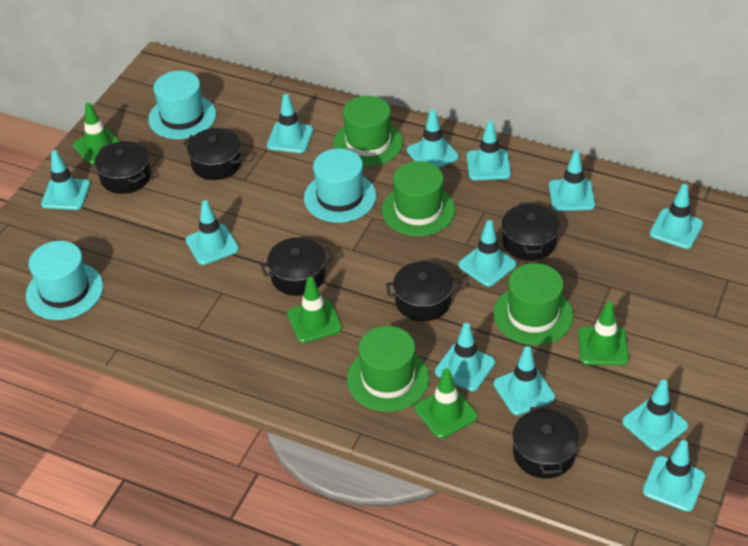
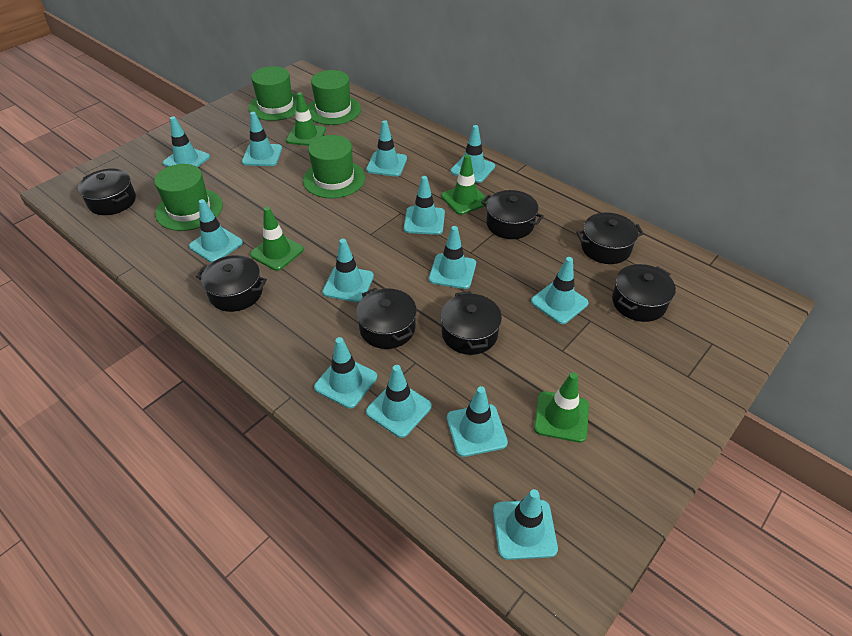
black pot: [95,141,151,194] [183,128,246,180] [260,237,333,296] [386,261,460,321] [502,202,560,261] [512,406,579,478] = 6 -> [78,169,136,215] [196,255,267,312] [356,288,417,349] [440,291,502,355] [481,190,544,239] [576,212,644,264] [612,264,676,322] = 7
turquoise hat: [26,241,103,320] [148,71,216,139] [304,148,376,223] = 3 -> none = 0
turquoise traffic cone: [41,150,90,210] [186,200,239,265] [267,94,313,153] [407,109,459,168] [435,323,495,392] [458,220,517,287] [467,121,511,181] [493,346,555,415] [549,151,595,211] [622,380,688,451] [643,440,706,512] [650,184,703,249] = 12 -> [163,116,210,167] [189,199,243,263] [242,112,282,166] [314,337,377,409] [322,239,374,303] [366,120,407,177] [366,365,432,438] [404,176,445,235] [429,226,476,289] [447,386,508,457] [450,125,495,183] [493,489,558,560] [531,257,589,324] = 13

